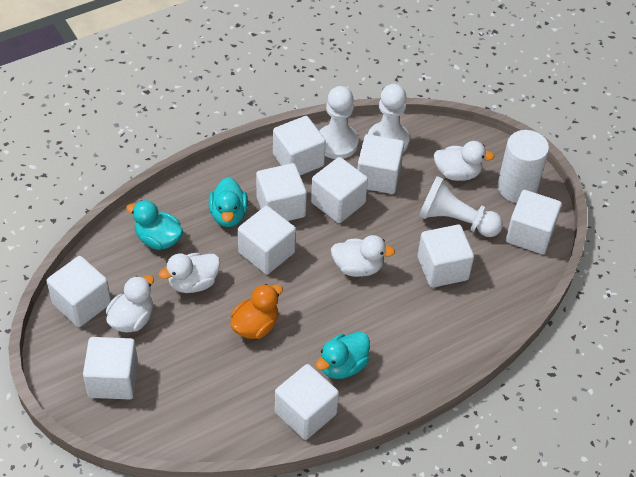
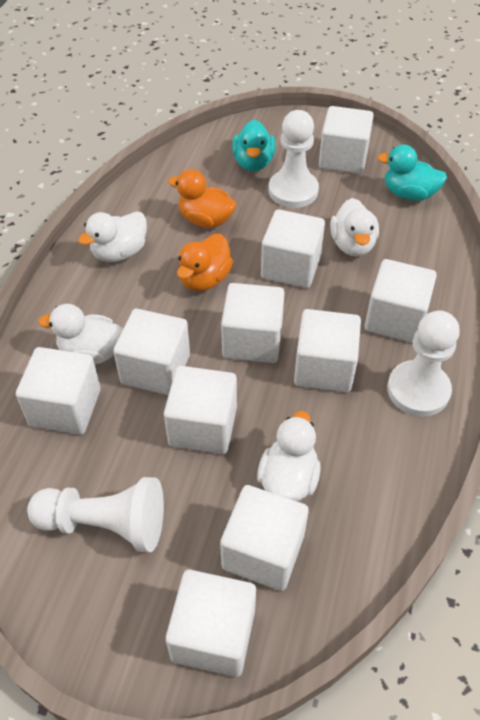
orange duck: [230,284,283,339] = 1 -> [168,169,236,228] [177,234,233,291] = 2
turquoise duck: [126,200,183,250] [209,177,248,227] [316,332,370,379] = 3 -> [232,120,275,171] [377,144,447,201] = 2
white cylinder: [497,130,549,203] = 1 -> none = 0

